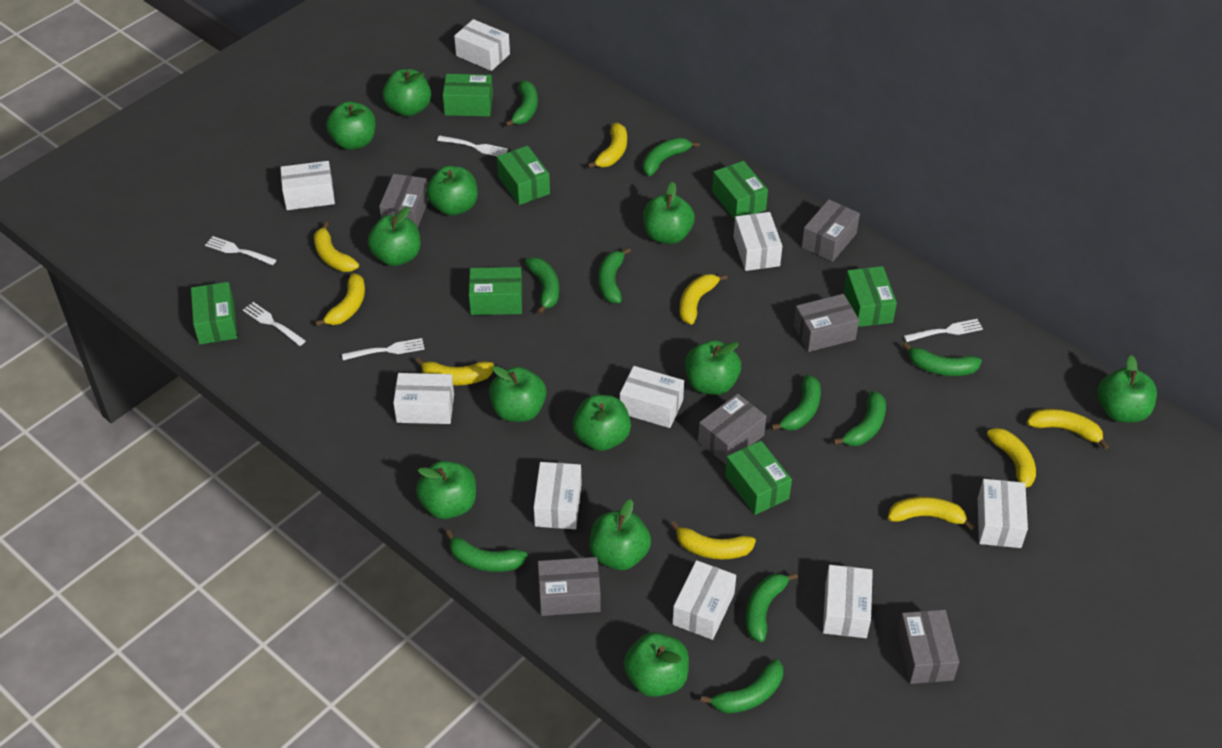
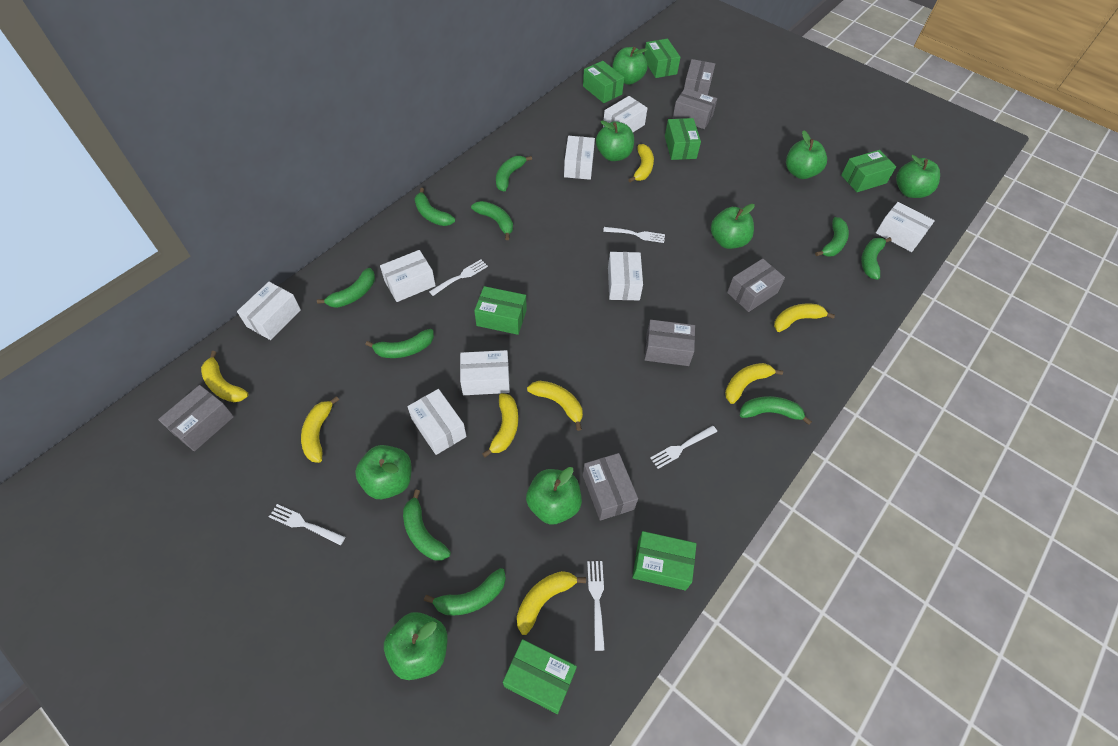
green apple: [326,101,376,150] [368,207,421,266] [382,69,431,116] [416,461,476,519] [426,166,478,216] [489,366,547,422] [573,395,631,451] [589,499,651,570] [624,632,689,697] [643,182,695,244] [685,340,741,395] [1097,355,1157,423] = 12 -> [355,445,411,499] [384,612,448,680] [526,467,582,524] [596,120,634,161] [612,47,648,85] [711,204,755,249] [786,130,827,179] [896,155,940,198] = 8
white box: [280,161,335,210] [393,373,454,424] [454,19,510,71] [534,462,581,529] [620,366,684,428] [673,560,736,640] [734,212,782,271] [823,565,873,638] [978,479,1028,548] = 9 -> [237,282,301,340] [380,250,436,302] [407,389,466,455] [460,350,510,395] [564,136,595,180] [603,96,647,132] [608,252,643,300] [876,202,935,252] = 8
yellow banana: [314,222,359,272] [315,273,365,327] [415,357,494,385] [587,123,627,169] [670,521,756,559] [679,274,728,325] [888,497,975,530] [987,428,1036,488] [1027,409,1109,449] = 9 -> [201,351,249,402] [301,396,339,463] [482,393,518,457] [517,571,586,635] [527,381,583,431] [628,144,654,182] [725,363,783,404] [774,304,835,332] = 8

